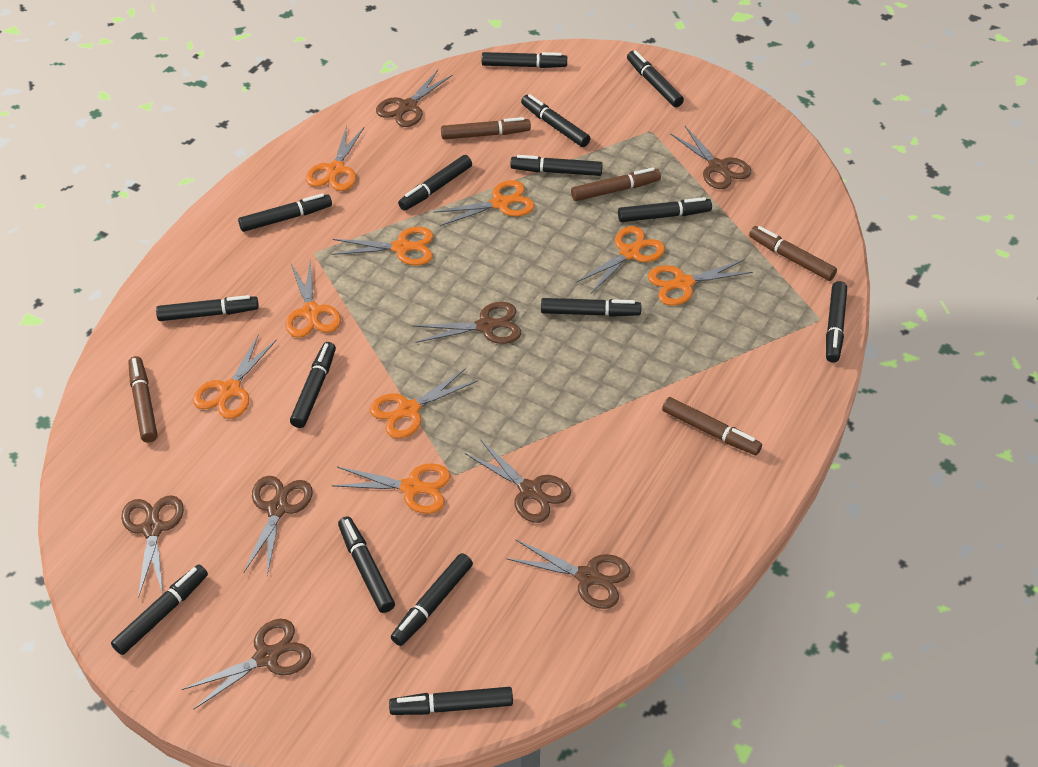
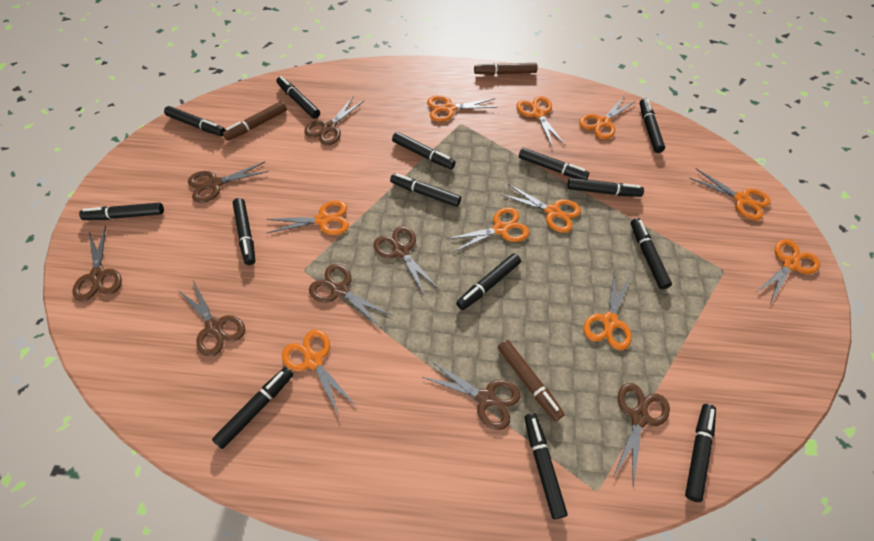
black marker: [111,564,208,655] [156,295,259,321] [238,193,332,232] [290,342,336,428] [338,517,395,613] [389,687,513,715] [391,553,473,646] [398,155,472,211] [482,52,567,68] [510,155,603,176] [521,94,590,147] [541,298,641,317] [618,197,712,222] [627,50,684,107] [826,281,847,363] = 15 -> [79,203,164,220] [164,106,226,136] [212,367,293,449] [232,198,255,265] [276,76,320,119] [390,173,461,207] [392,132,456,169] [456,253,521,310] [519,148,589,180] [524,413,568,519] [567,178,644,197] [631,218,672,289] [640,98,665,153] [685,404,716,502] = 14
brown marker: [128,356,158,443] [441,117,531,140] [571,168,661,201] [662,397,762,455] [749,226,837,281] = 5 -> [222,101,287,141] [474,63,538,75] [498,340,564,421] = 3
orange scissors: [193,334,277,419] [285,260,341,338] [306,126,364,191] [332,227,433,265] [332,463,451,514] [369,368,478,439] [433,180,535,226] [576,226,665,293] [648,259,753,306] = 9 -> [266,200,349,235] [282,329,356,415] [427,95,498,122] [447,207,529,252] [501,184,581,233] [516,96,565,148] [579,96,636,140] [583,269,632,350] [689,169,771,220] [755,239,820,304] = 10

